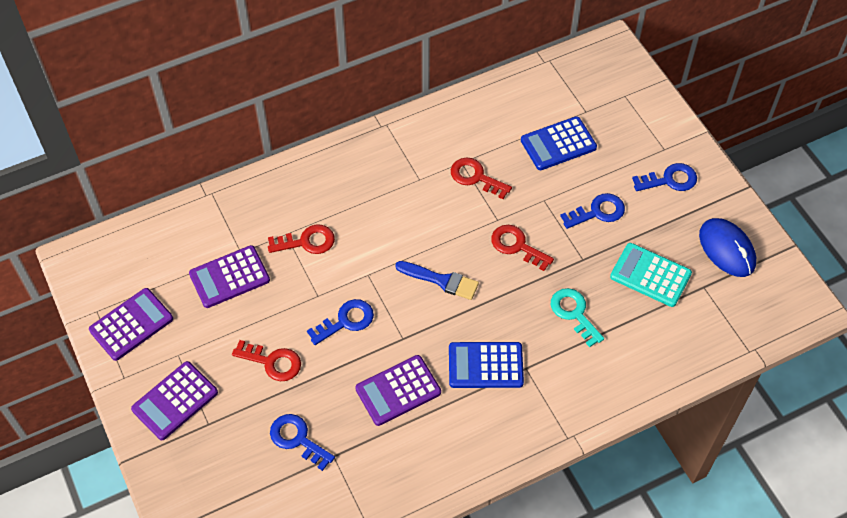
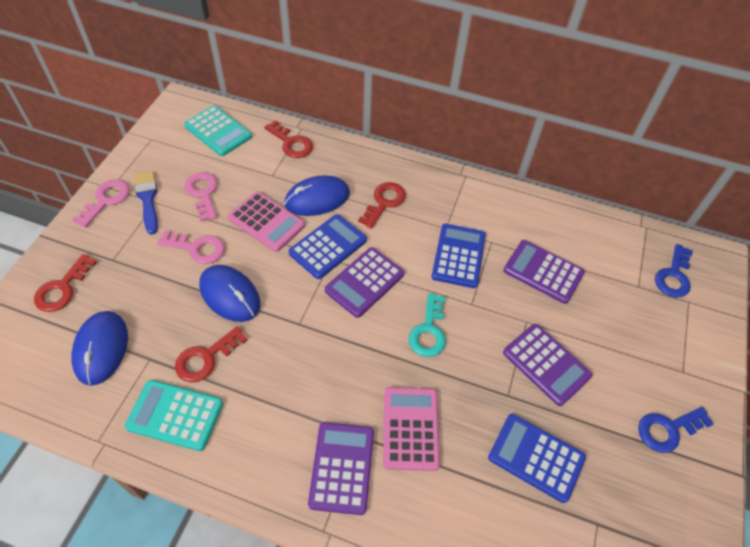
blue calculator: [449,342,524,388] [521,116,597,170] = 2 -> [289,214,367,279] [431,224,486,288] [488,414,586,503] = 3
blue key: [270,414,335,471] [307,299,374,345] [560,193,625,229] [632,163,697,191] = 4 -> [638,407,714,453] [655,244,693,298] = 2
blue mouse: [699,218,756,277] = 1 -> [71,311,128,386] [199,265,260,322] [284,175,350,216] = 3
pink calculator: none = 0 -> [228,192,305,252] [383,387,440,471] = 2
pink key: none = 0 -> [72,179,130,228] [157,230,225,264] [185,172,218,222] = 3
turquoise calculator: [610,243,692,307] = 1 -> [125,380,223,451] [184,105,252,156] = 2

